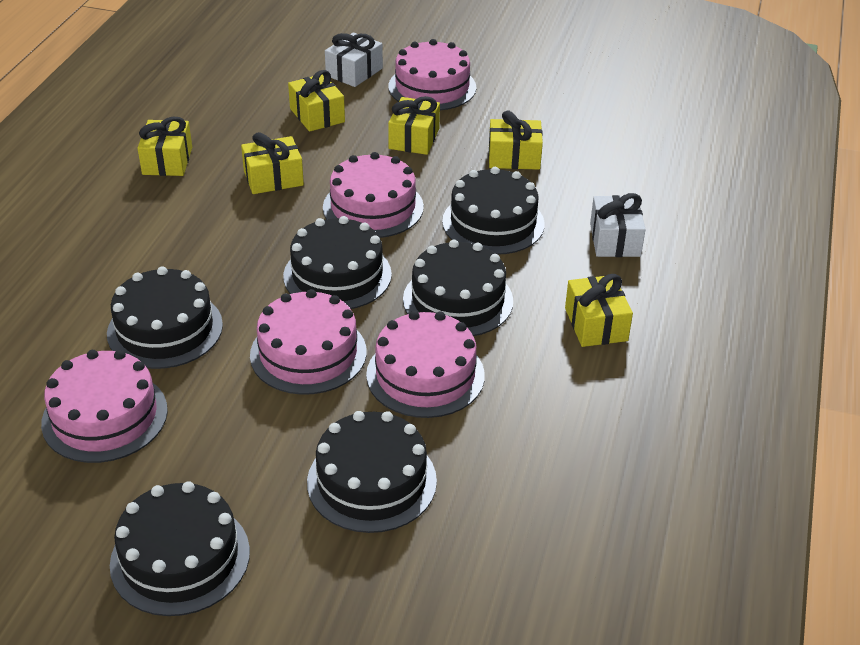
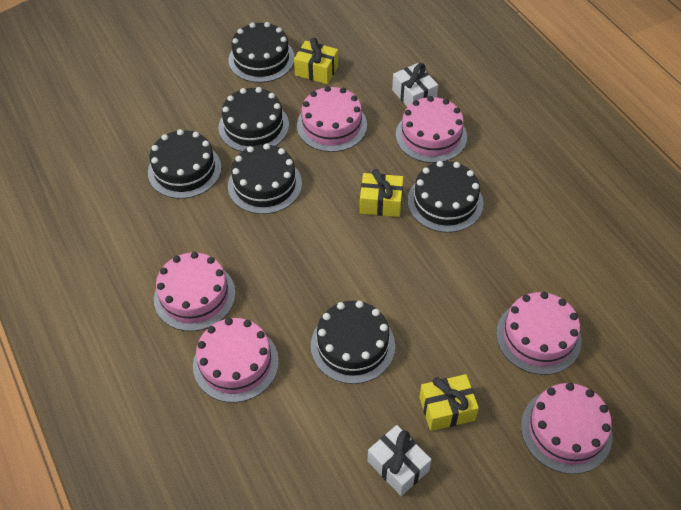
pink cake: [41,350,168,463] [250,289,367,395] [323,152,424,238] [366,311,485,418] [388,39,476,110] = 5 -> [154,252,236,331] [193,318,279,403] [297,86,367,152] [396,96,467,163] [496,292,581,375] [521,383,613,474] = 6
yellow gift: [138,117,192,176] [241,132,304,194] [288,70,345,132] [388,96,440,155] [488,110,543,170] [565,274,633,347] = 6 -> [294,38,338,84] [360,169,403,217] [419,374,479,431] = 3

